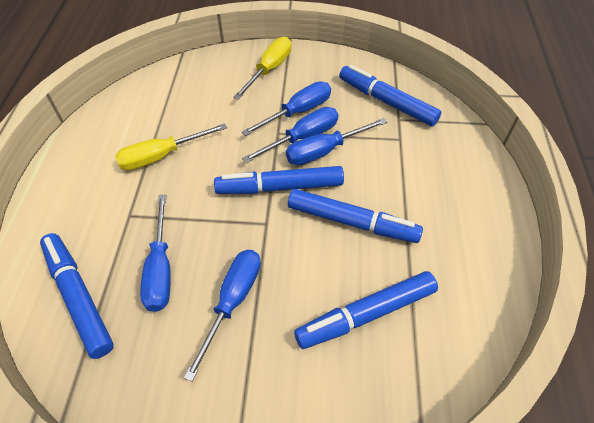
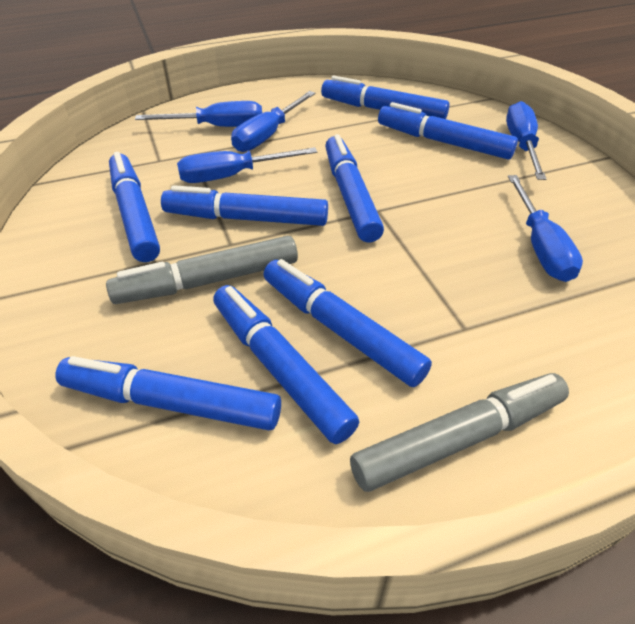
blue marker: [40,233,114,359] [214,166,344,194] [288,189,423,243] [294,271,438,349] [339,65,441,126] = 5 -> [55,356,281,430] [109,152,160,262] [161,185,328,226] [213,285,359,444] [264,259,432,387] [321,76,449,119] [325,134,384,242] [378,102,518,159] = 8
grey marker: none = 0 -> [106,236,298,304] [350,373,569,492] = 2
yellow screwdriver: [115,123,227,170] [233,37,292,100] = 2 -> none = 0

